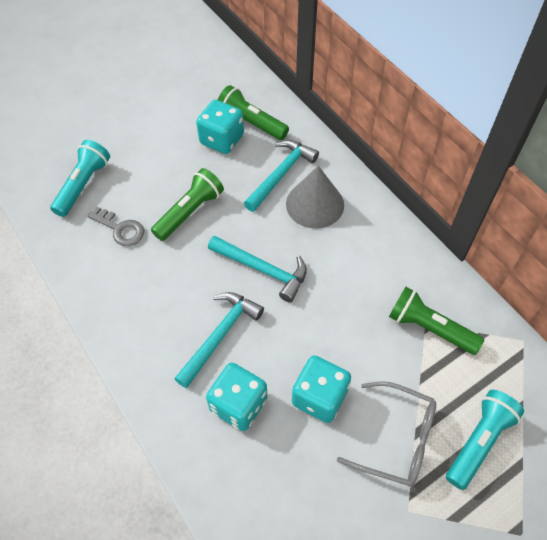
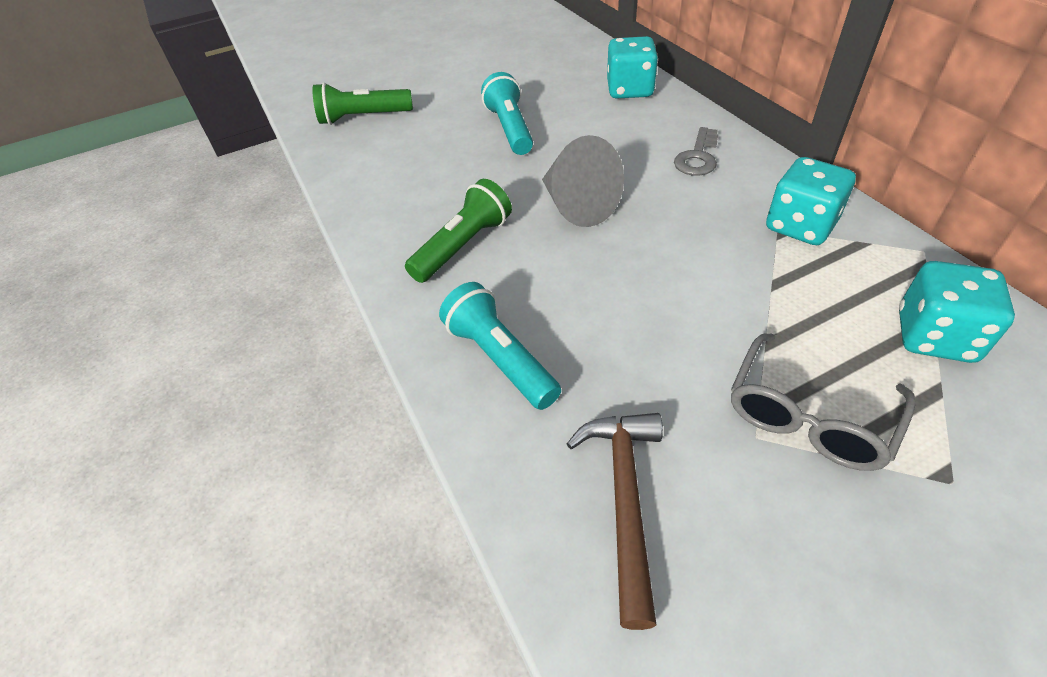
brown hammer: none = 0 -> [567,413,663,630] = 1
green flashlight: [151,168,224,241] [218,85,289,140] [389,287,484,355] = 3 -> [312,83,413,125] [405,179,512,283] = 2
turquoise hammer: [174,292,264,388] [208,236,307,302] [244,140,319,212] = 3 -> none = 0

